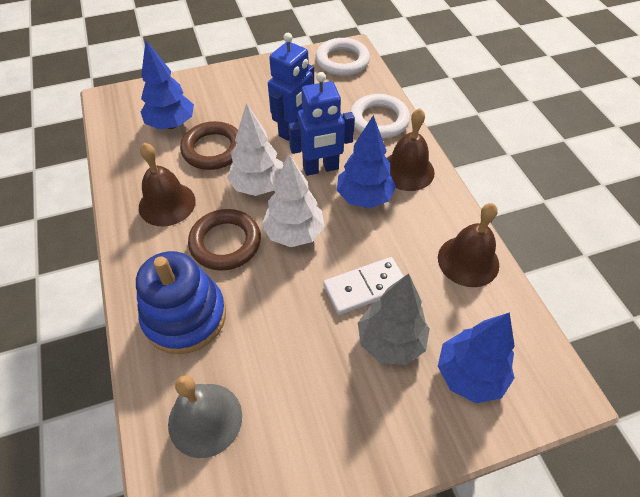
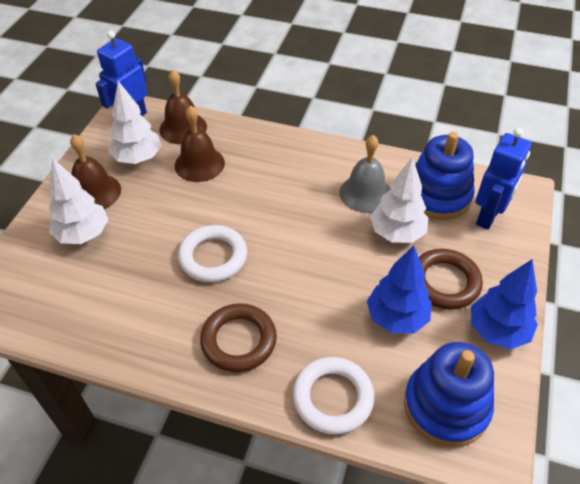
blue stacking toy: [136,251,226,354] = 1 -> [404,342,494,447] [415,132,475,220] = 2
blue tree: [141,40,194,129] [337,115,396,208] [438,312,515,403] = 3 -> [367,246,431,333] [471,259,538,349] = 2
grey tree: [358,273,430,365] = 1 -> none = 0
white domino: [323,257,404,315] = 1 -> none = 0
white tree: [227,103,283,196] [262,154,325,247] = 2 -> [48,158,109,244] [109,81,162,164] [370,156,428,243] = 3

